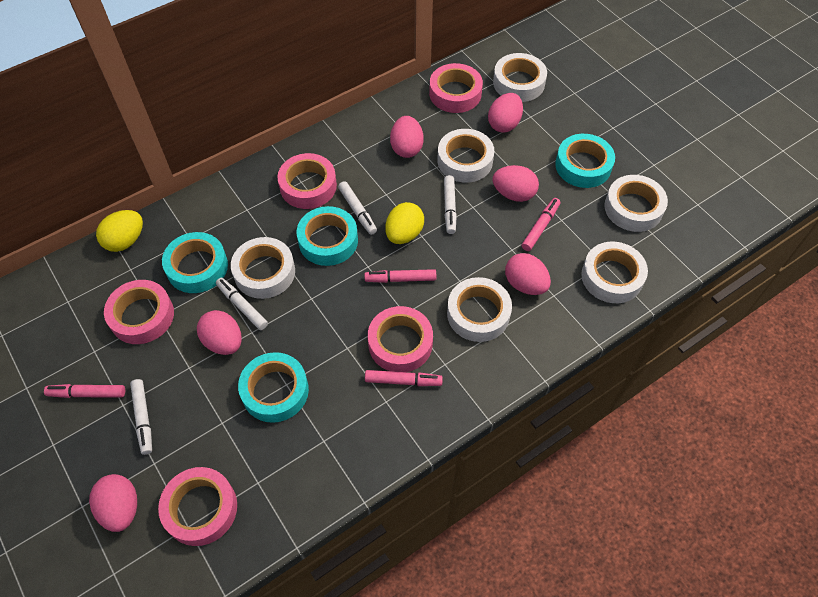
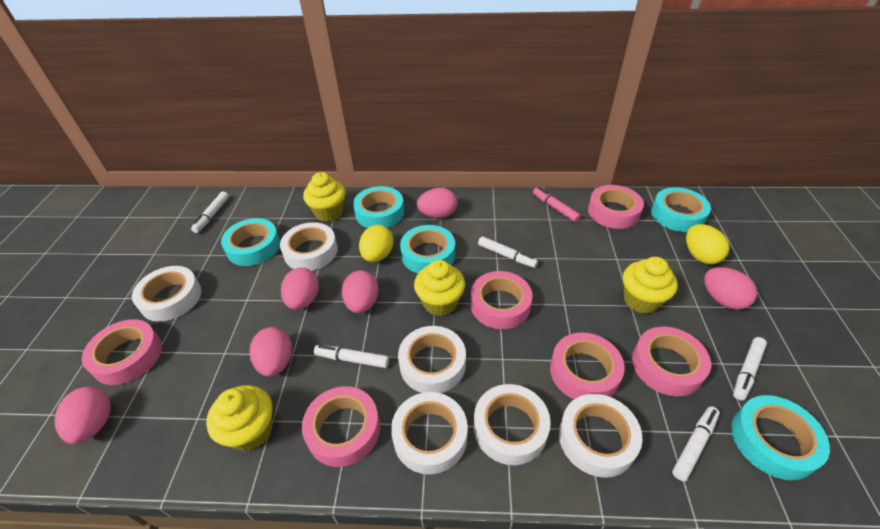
pink marker: [44,384,125,398] [364,269,436,283] [365,370,443,386] [522,198,560,251] = 4 -> [533,187,581,222] = 1
pink tape: [104,280,174,344] [158,467,237,546] [277,153,337,209] [368,306,433,372] [429,63,483,113] = 5 -> [82,319,162,385] [302,386,380,467] [470,271,532,329] [550,332,625,399] [588,185,644,229] [632,327,711,396] = 6
turquoise tape: [162,232,228,293] [238,352,309,423] [297,206,358,266] [555,134,615,188] = 4 -> [221,218,280,266] [353,186,404,228] [400,225,455,273] [651,187,711,232] [731,395,830,480] = 5
white marker: [130,379,152,455] [216,278,268,330] [338,181,377,235] [444,175,457,234] = 4 -> [191,191,229,233] [314,345,389,368] [478,236,538,268] [672,406,720,481] [733,337,767,400] = 5
yellow cupcake: none = 0 -> [206,385,272,451] [303,172,345,222] [414,260,465,316] [623,257,678,314] = 4

